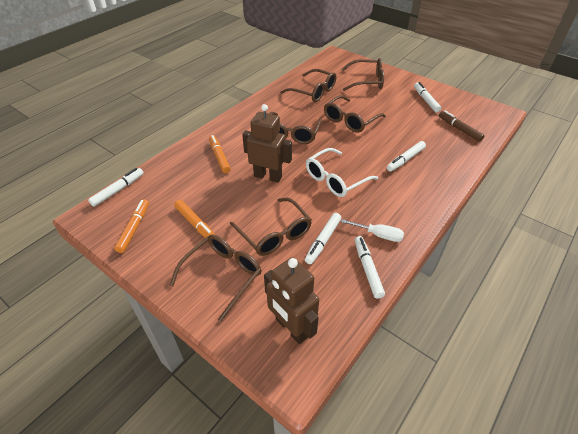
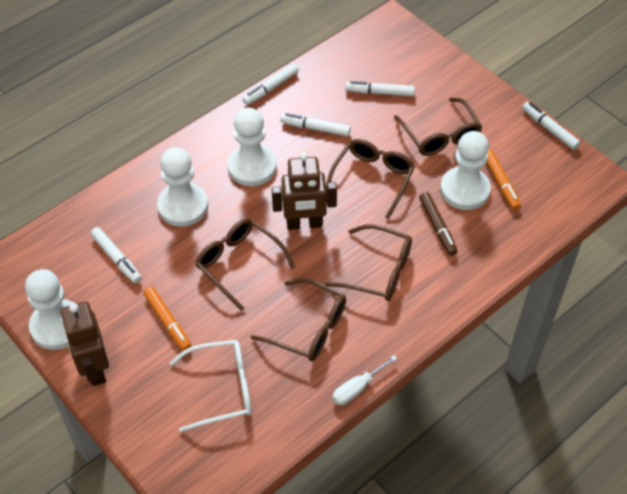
brown glasses: [169,234,262,322] [230,198,312,256] [269,112,322,144] [280,69,336,102] [324,95,386,133] [342,58,384,91] = 6 -> [195,218,295,311] [251,278,346,361] [325,224,412,301] [326,139,415,219] [394,97,482,156] = 5
orange marker: [114,199,149,253] [174,200,215,238] [209,135,231,173] = 3 -> [143,286,191,351] [486,149,521,210] = 2
white pawn: none = 0 -> [25,269,74,350] [157,147,208,226] [227,108,276,186] [440,131,491,210] = 4

